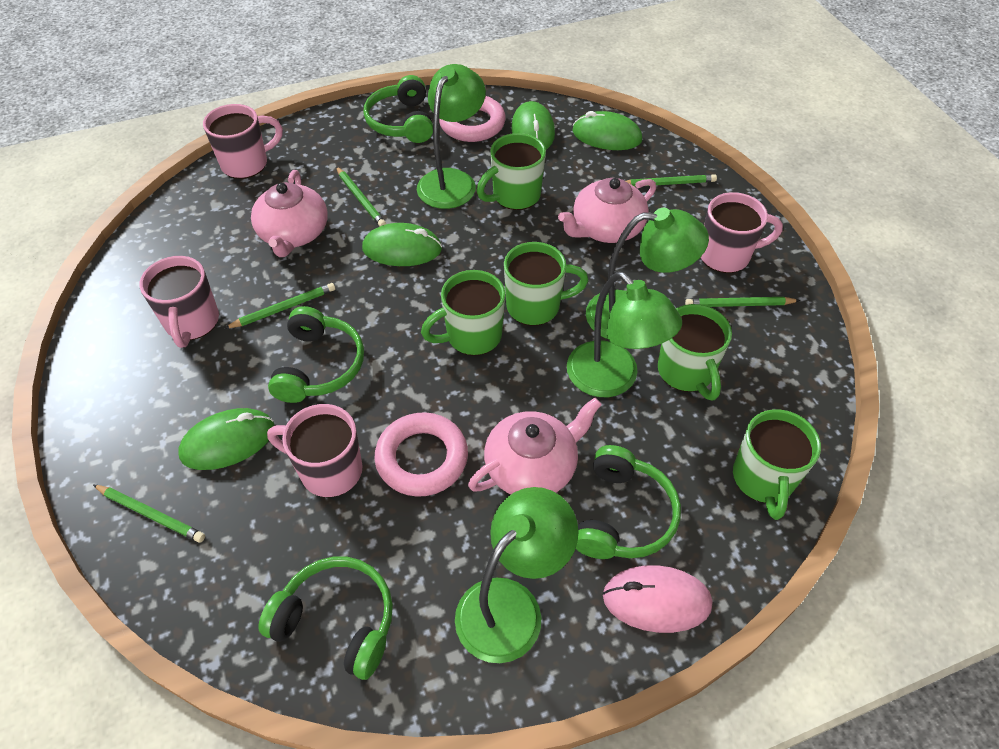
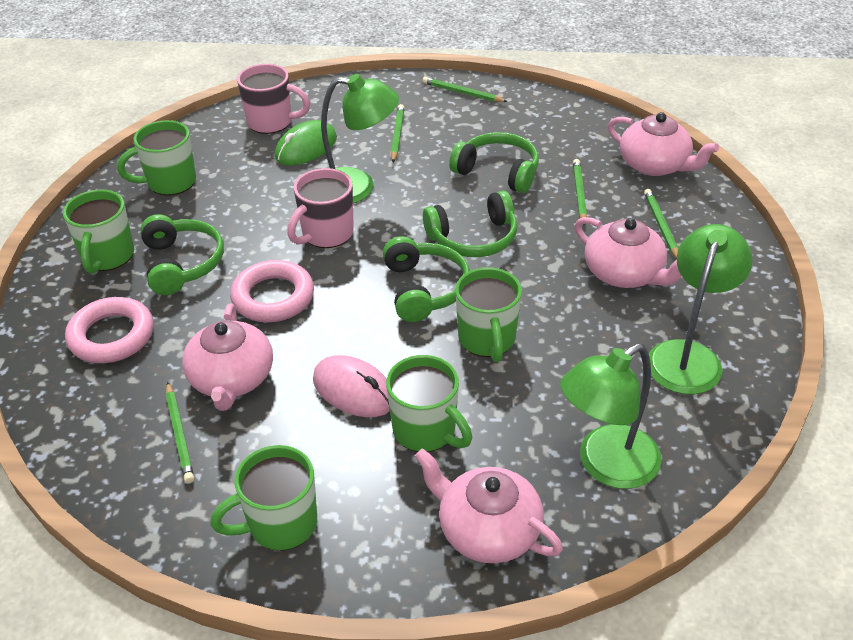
green lamp: [417,64,486,209] [455,487,579,663] [567,271,682,397] [586,208,709,339] = 4 -> [321,74,399,204] [560,343,662,489] [649,224,753,394] = 3
green mouse: [178,408,274,470] [362,223,442,266] [511,101,555,150] [573,111,642,150] = 4 -> [275,120,337,166] = 1
pink mug: [139,256,219,348] [203,104,283,179] [267,404,363,497] [701,192,783,273] = 4 -> [237,64,310,134] [287,168,354,248] = 2
pink teapot: [251,170,328,257] [468,398,602,494] [558,178,656,243] = 3 -> [182,304,273,411] [415,448,563,563] [575,217,681,288] [608,112,719,176] = 4

